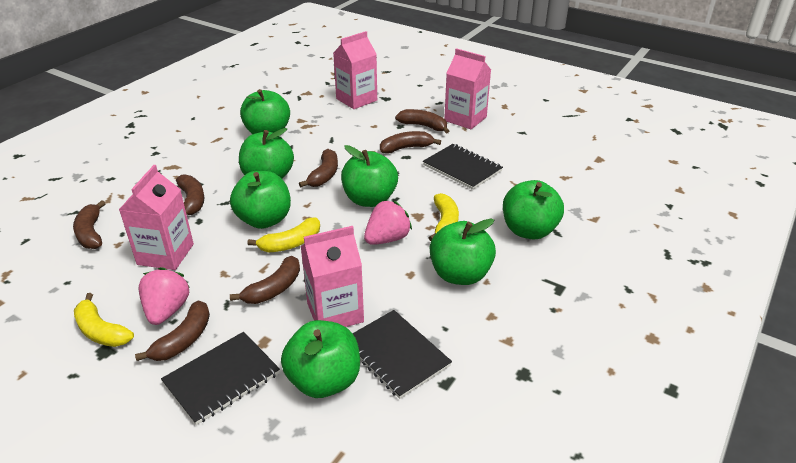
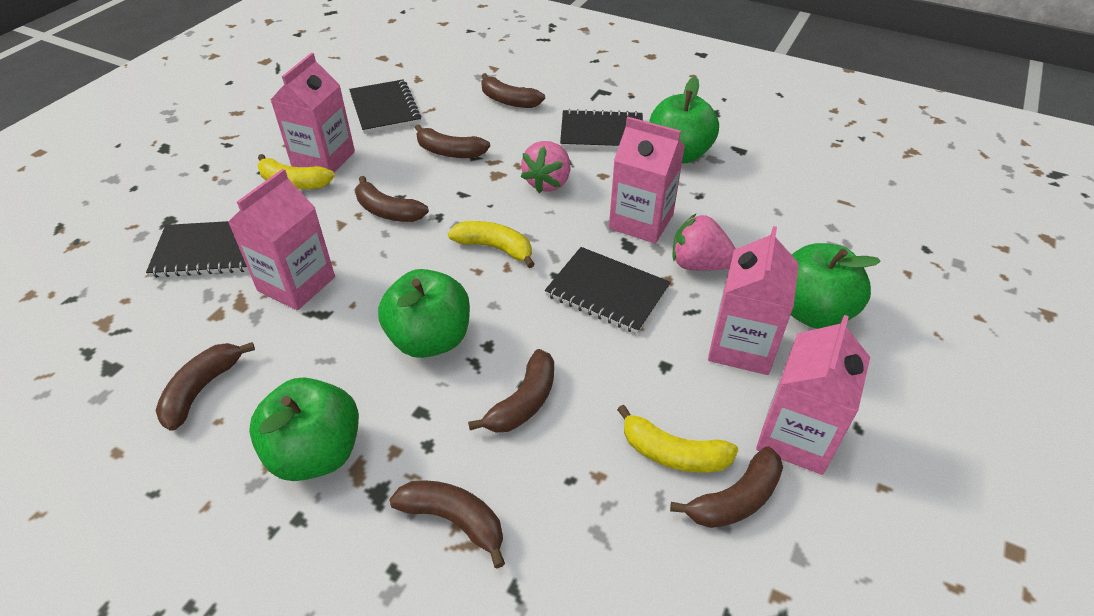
black notebook: [161,332,280,425] [352,310,452,399] [423,144,503,190] = 3 -> [146,221,249,278] [349,79,421,134] [545,247,671,334] [560,109,643,150] = 4
green apple: [230,171,291,229] [239,128,294,178] [240,89,290,134] [281,320,360,398] [341,145,398,207] [430,218,496,285] [503,180,564,239] = 7 -> [249,378,359,481] [378,269,470,358] [649,77,719,163] [791,243,881,329] = 4
pink carton: [119,165,194,270] [301,226,364,327] [333,31,377,109] [444,48,491,129] = 4 -> [228,169,335,310] [271,53,355,173] [609,117,685,244] [708,226,799,375] [756,315,870,475] = 5

